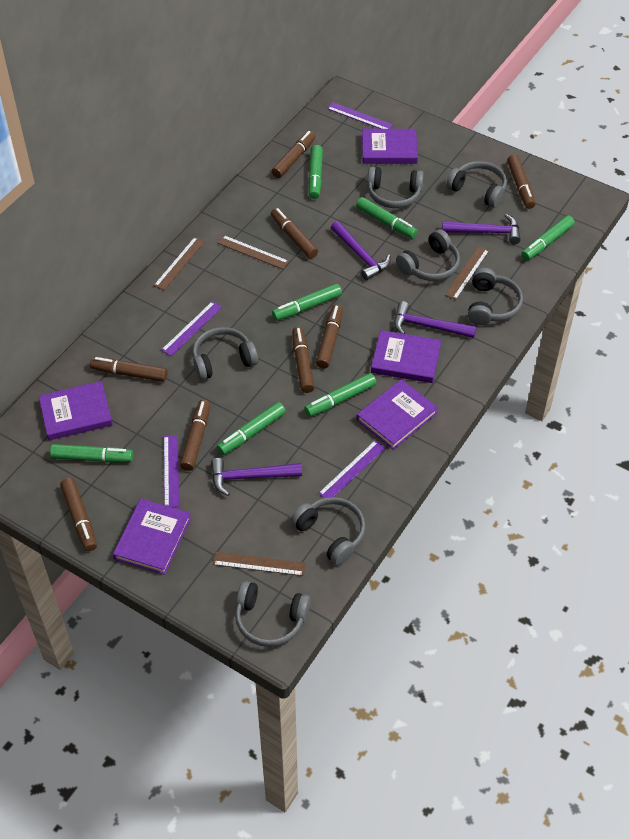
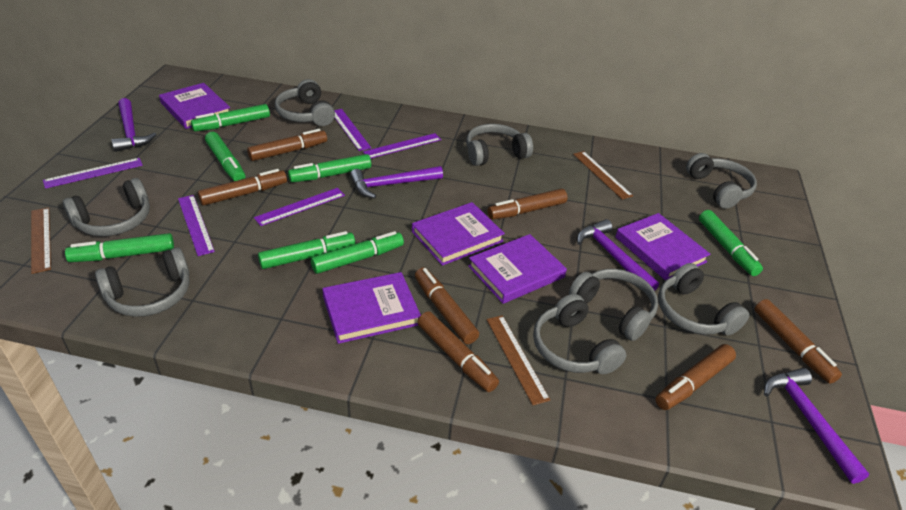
brown marker: [60,478,97,551] [90,357,168,382] [180,400,210,471] [271,208,318,259] [272,131,316,178] [292,327,315,393] [316,305,343,368] [507,155,536,209] = 8 -> [198,169,287,206] [247,129,327,161] [415,267,479,344] [417,311,499,392] [487,189,568,220] [655,344,736,410] [755,299,842,384] = 7
brown ruler: [154,237,205,290] [213,552,306,576] [217,235,289,269] [445,246,489,300] = 4 -> [31,207,51,274] [486,315,550,405] [573,151,633,199] = 3
grey headphones: [192,327,258,380] [235,581,311,647] [291,497,366,565] [367,167,424,208] [396,229,460,281] [446,161,507,208] [468,268,523,325] = 7 -> [63,178,150,236] [95,247,190,317] [275,79,335,126] [466,124,533,166] [533,294,627,374] [569,269,658,341] [658,263,750,335] [686,153,757,209] = 8
purple ruler: [161,301,222,356] [164,435,179,507] [318,440,386,498] [327,102,393,129] = 4 -> [43,158,143,189] [178,195,215,256] [254,188,345,226] [334,109,371,151] [363,133,442,159] = 5

